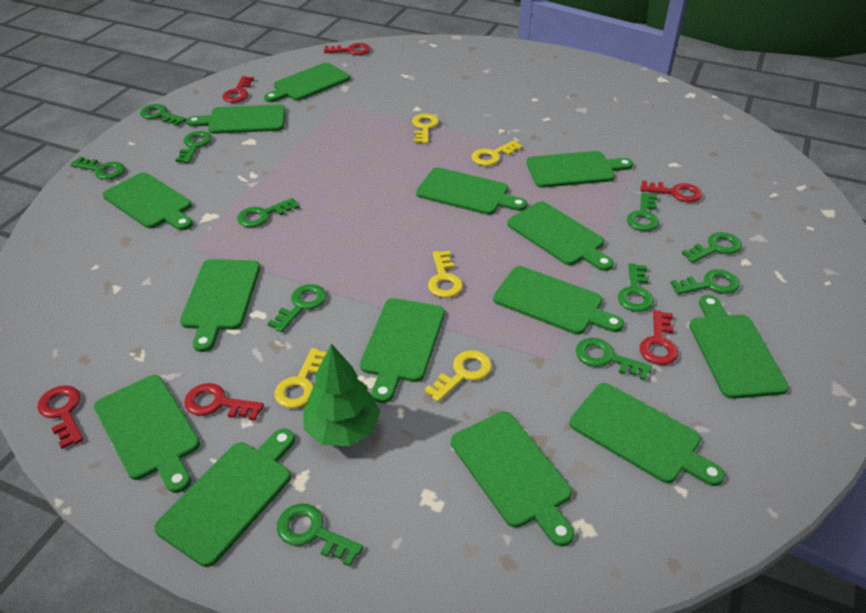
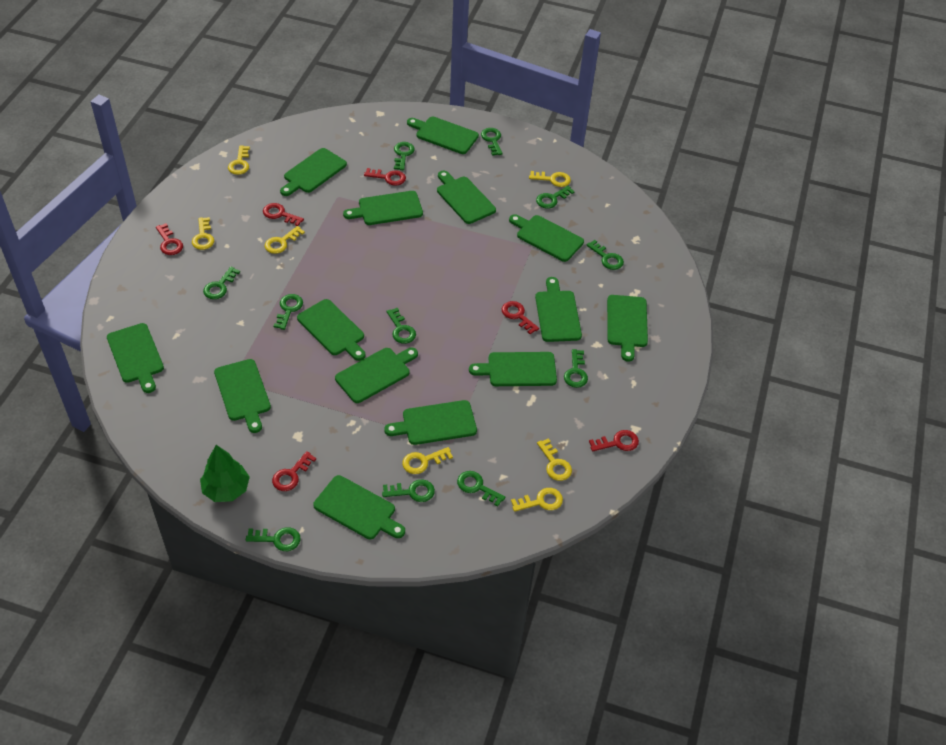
yellow key: [274,348,327,408] [412,114,439,144] [424,350,492,402] [428,251,463,298] [471,140,523,166] = 5 -> [192,217,214,250] [228,146,250,175] [264,226,305,254] [402,447,453,474] [511,488,563,512] [529,171,571,187] [537,438,572,481] = 7

